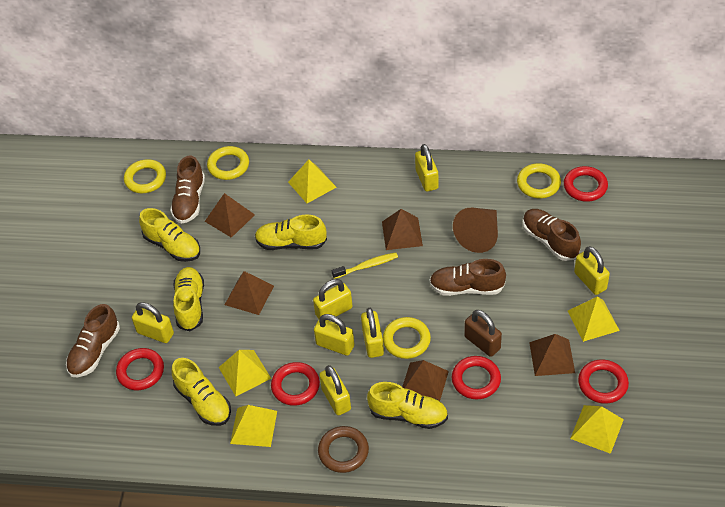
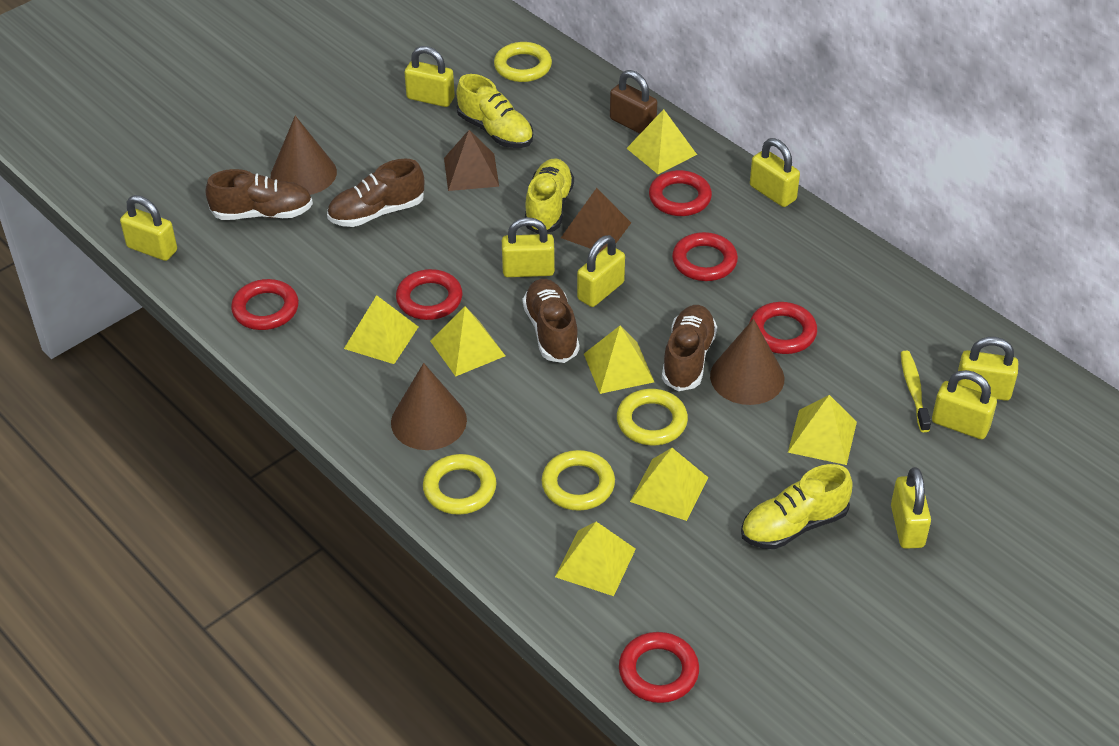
brown cone: [453,208,498,253] = 1 -> [271,116,337,195] [391,363,467,450] [710,319,784,405] = 3
brown pyramid: [205,193,255,238] [225,271,274,315] [382,209,423,250] [402,360,449,401] [529,334,575,376] = 5 -> [444,130,499,191] [561,188,631,252] = 2
brown ring: [318,426,369,473] = 1 -> none = 0
red ring: [116,348,164,390] [271,362,320,406] [452,356,501,399] [564,166,608,202] [578,360,629,404] = 5 -> [231,279,299,330] [396,269,463,320] [619,632,699,703] [649,170,712,216] [672,232,738,281] [750,302,817,354] = 6
yellow padlock: [132,302,174,343] [313,279,352,321] [314,314,354,356] [319,365,351,415] [361,308,384,358] [415,144,438,192] [574,246,610,295] = 7 -> [120,195,177,261] [404,46,455,107] [502,217,555,277] [577,235,625,307] [750,138,800,207] [891,467,931,549] [932,370,997,439] [957,337,1018,401] = 8
yellow pyramid: [218,350,271,396] [230,405,277,447] [288,160,336,203] [568,296,620,342] [570,405,624,454] = 5 -> [344,295,418,364] [430,306,505,377] [555,522,636,596] [584,326,654,394] [626,109,697,174] [630,448,708,521] [788,395,857,465] = 7
yellow shoe: [139,208,200,262] [171,358,231,426] [173,267,204,331] [255,215,327,250] [367,382,448,429] = 5 -> [456,74,533,148] [525,158,574,234] [741,464,853,549] = 3

